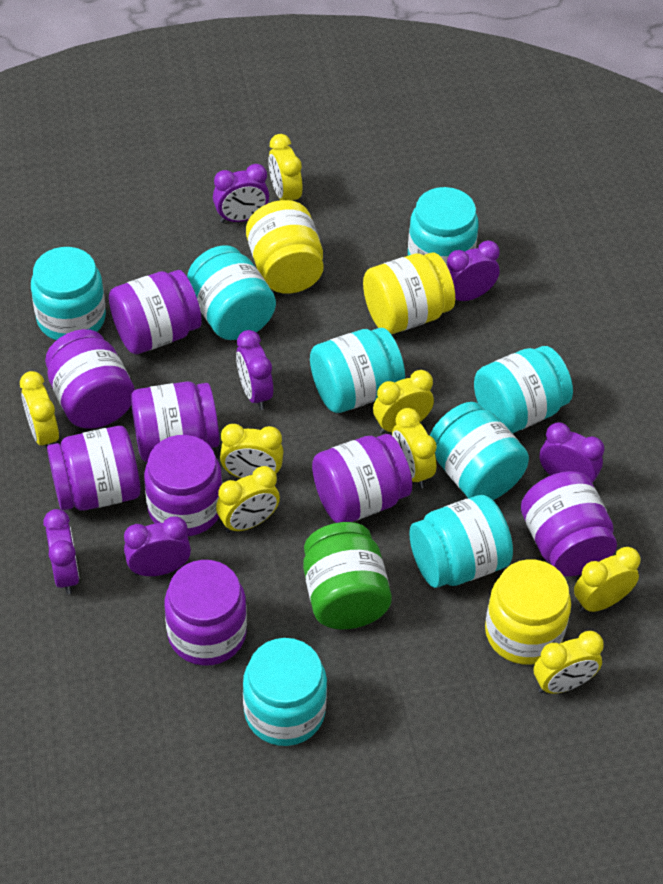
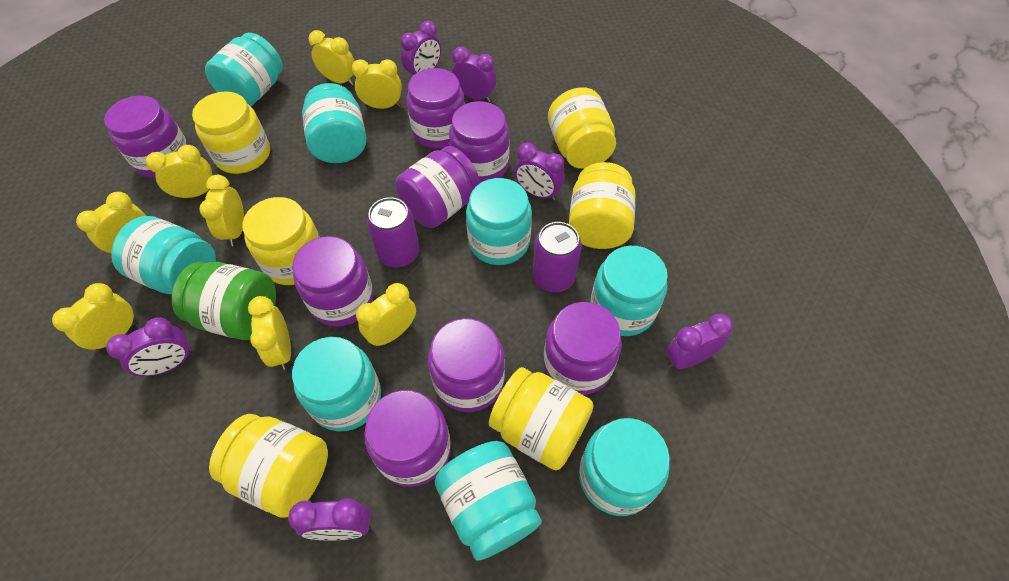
purple can: none = 0 -> [367,197,419,268] [532,222,582,292] = 2
yellow jar: [246,200,324,294] [363,252,455,334] [485,559,571,665] = 3 -> [192,92,270,174] [209,414,328,518] [242,197,320,285] [489,367,594,470] [548,87,616,169] [569,162,636,249] = 6

